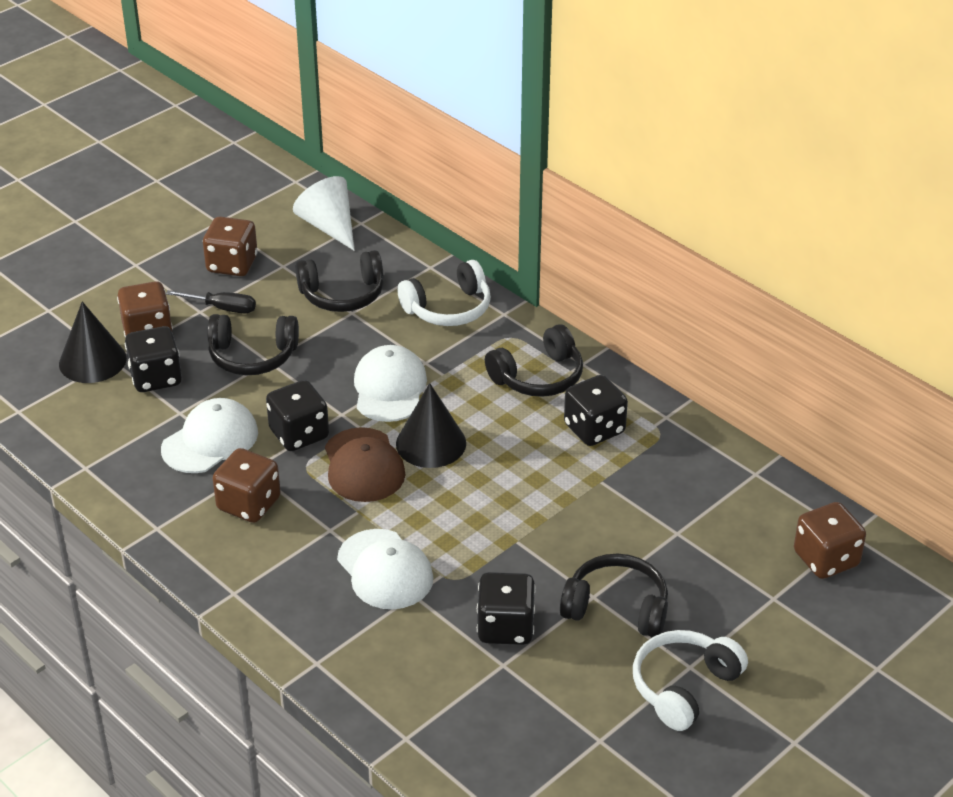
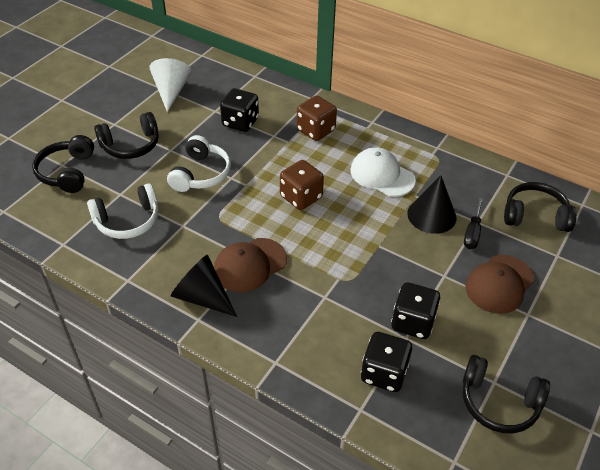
black dice: [125,326,182,392] [266,380,329,451] [477,572,536,645] [564,375,628,446] = 4 -> [220,88,259,132] [361,332,412,392] [391,282,441,339] = 3
brown cap: [325,427,406,502] = 1 -> [214,238,287,292] [465,255,535,314] = 2
brown dice: [117,281,173,338] [203,217,258,276] [213,448,281,523] [794,502,866,579] = 4 -> [280,160,324,210] [297,96,337,141] = 2
white cap: [161,398,258,473] [337,529,434,609] [354,345,427,422] = 3 -> [351,147,416,197] = 1

